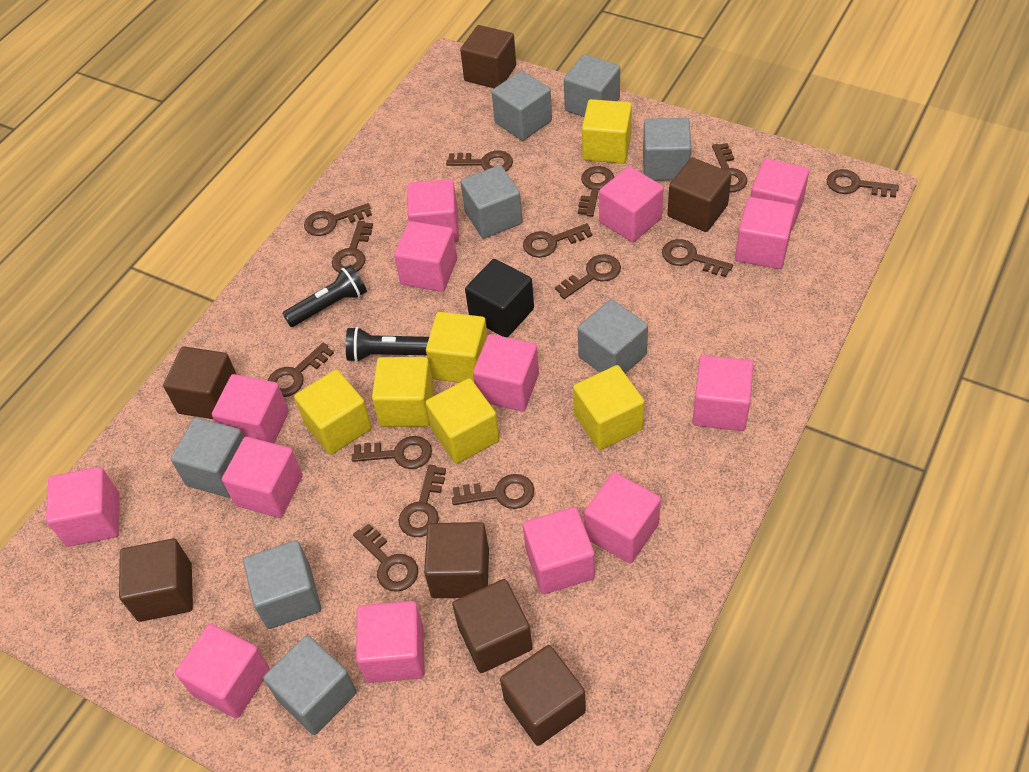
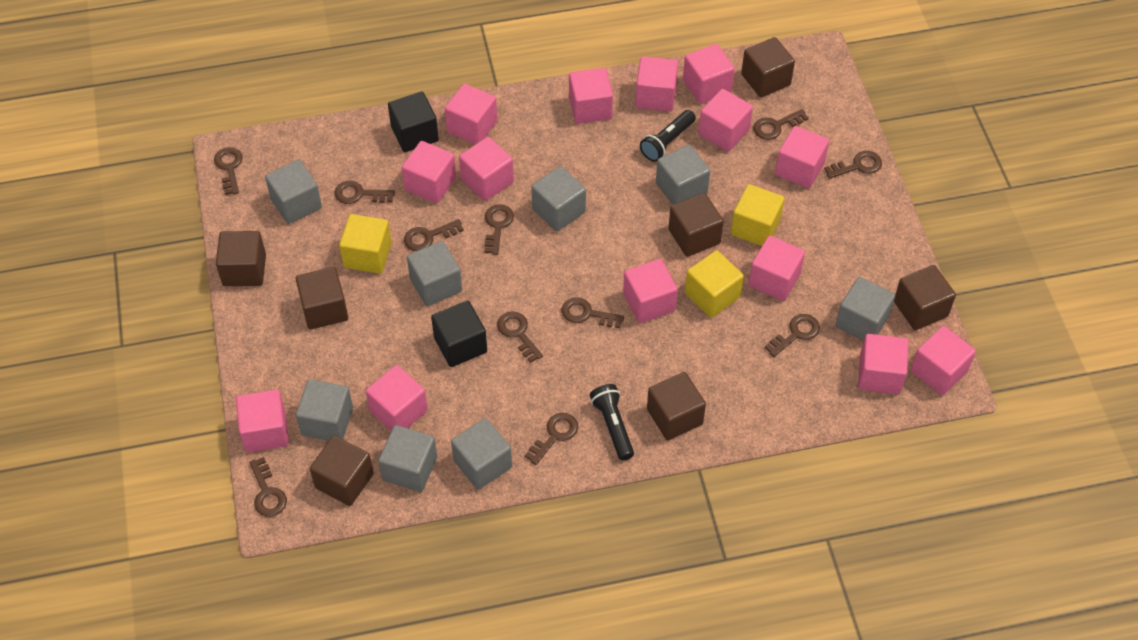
black cube: [465,259,534,338] = 1 -> [388,92,439,152] [431,301,487,367] = 2
brown key: [268,343,334,397] [304,203,372,236] [332,221,373,273] [352,436,432,469] [353,523,418,592] [399,464,446,537] [446,150,513,171] [452,474,534,509] [523,223,592,258] [555,254,621,299] [578,166,614,217] [662,239,733,277] [712,143,747,193] [826,169,899,198] = 14 -> [214,147,243,195] [249,457,287,517] [334,181,395,204] [404,219,464,251] [484,204,514,255] [497,311,543,363] [525,413,578,465] [562,297,624,328] [753,109,809,140] [765,314,820,357] [824,151,882,179] = 11
yellow cube: [294,370,372,455] [372,357,434,427] [426,312,488,383] [426,378,500,464] [573,365,645,450] [582,99,632,164] = 6 -> [339,214,392,274] [685,250,744,318] [731,184,785,246] = 3

